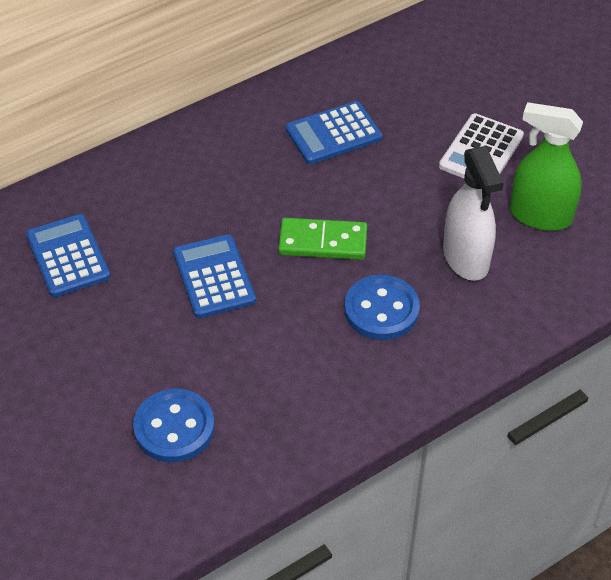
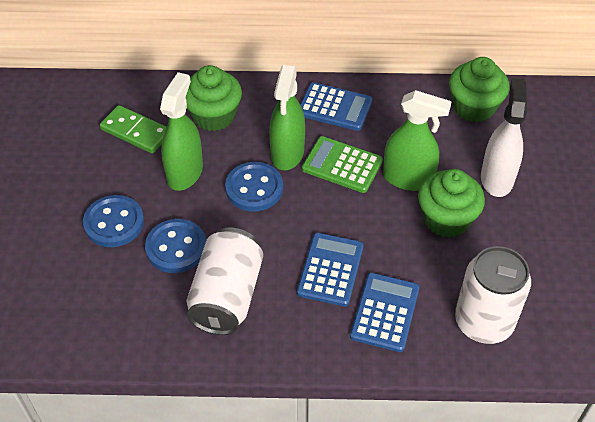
blue button: [133,389,215,462] [344,275,420,340] = 2 -> [83,195,144,247] [145,219,206,273] [225,162,283,212] = 3
green calculator: none = 0 -> [302,136,383,193] = 1
green cupcake: none = 0 -> [185,65,242,131] [418,169,485,238] [449,57,509,123] = 3
green spray bottle: [510,102,583,231] = 1 -> [160,72,203,191] [269,65,305,170] [383,90,452,191] = 3
white calculator: [439,113,524,178] = 1 -> none = 0
white can: none = 0 -> [187,227,263,335] [455,246,531,344] = 2

